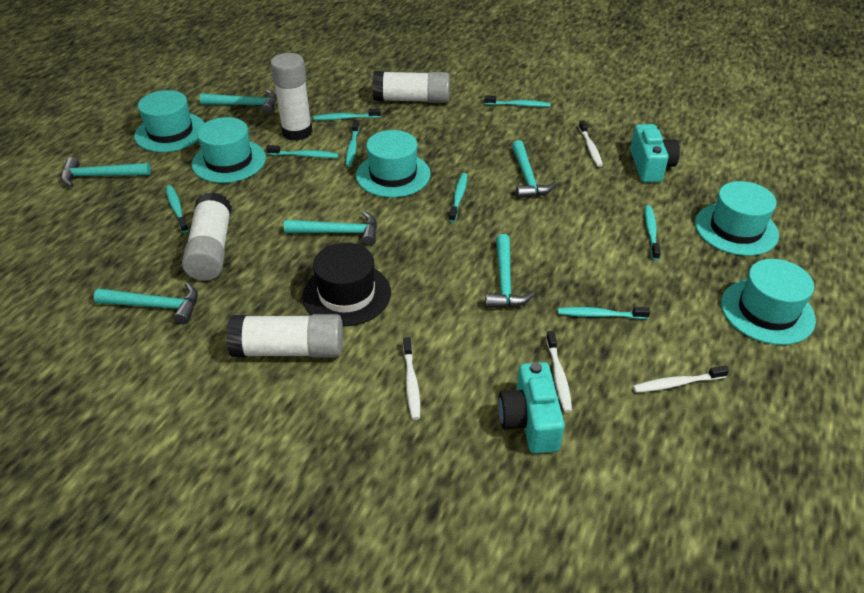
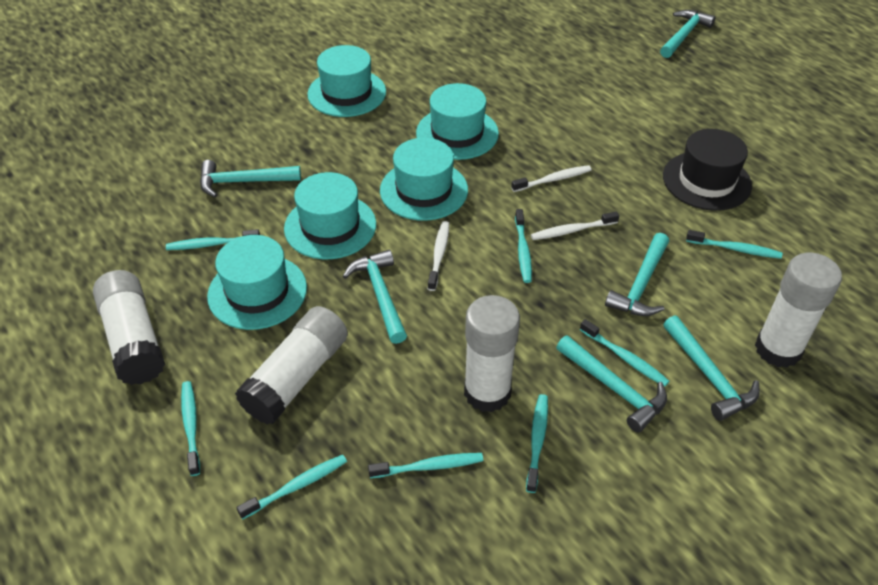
turquoise camera: [498,362,565,454] [630,124,680,182] = 2 -> none = 0
white toothbrush: [403,337,420,420] [546,331,572,413] [579,120,603,167] [633,366,729,393] = 4 -> [428,221,449,291] [511,165,591,192] [531,212,619,240] = 3

